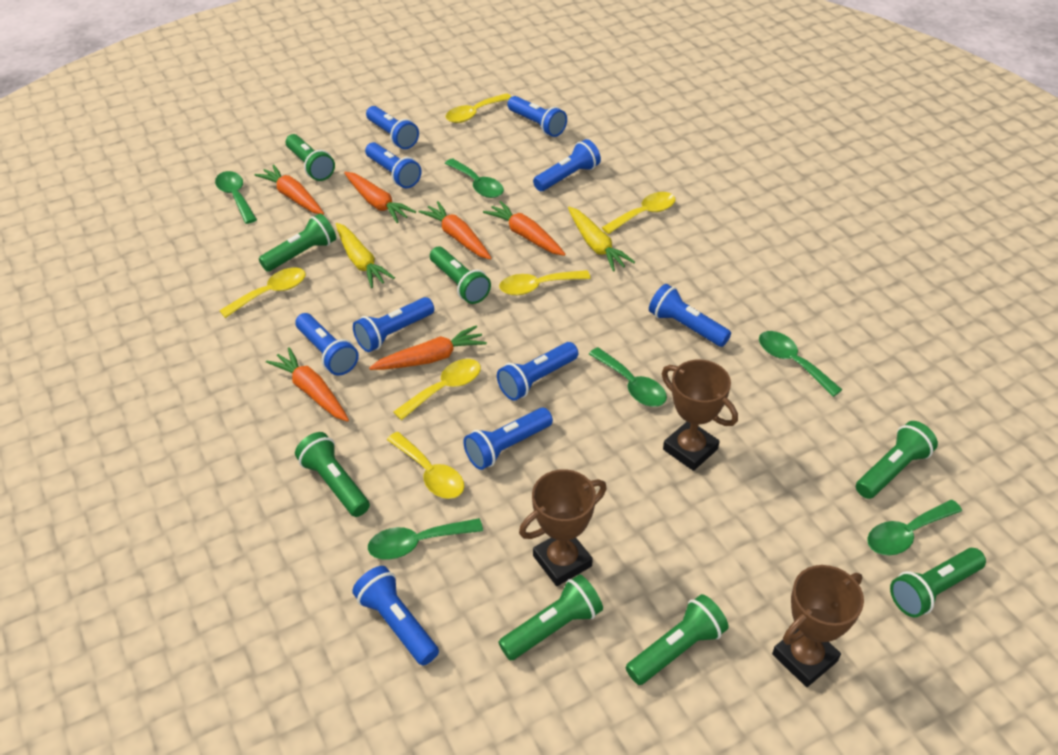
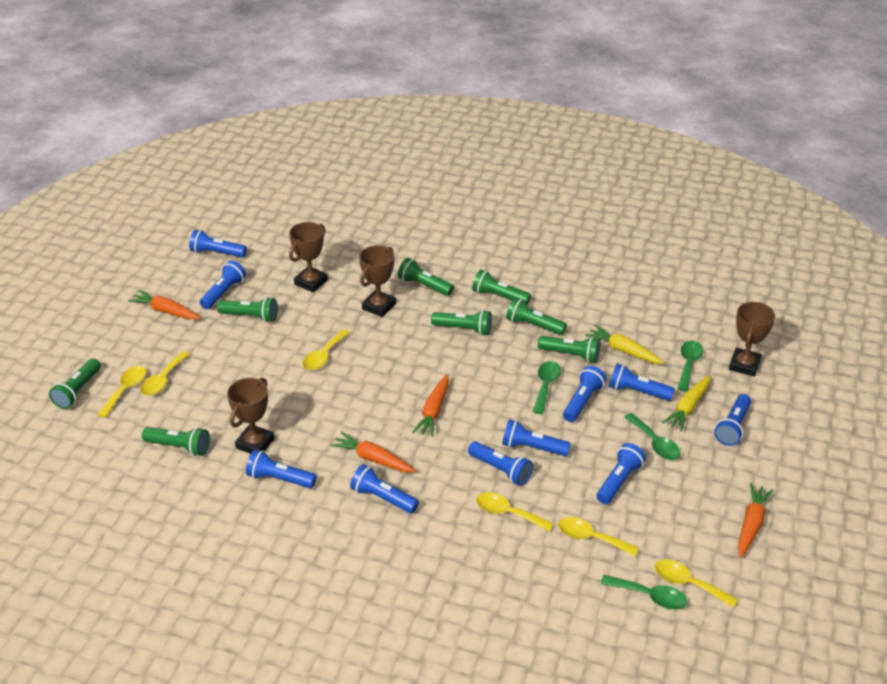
brown trophy: [519,469,607,586] [662,360,738,471] [772,565,864,687] = 3 -> [227,378,274,454] [289,222,328,293] [359,245,396,317] [729,302,775,377] = 4
green spoon: [215,171,257,224] [368,518,483,560] [445,159,504,198] [589,347,667,407] [759,331,842,397] [867,500,962,555] = 6 -> [533,361,561,414] [601,575,687,610] [624,413,681,460] [677,341,703,391] = 4
orange carrot: [254,164,324,215] [266,347,349,422] [344,172,416,223] [369,325,487,370] [418,201,492,260] [483,201,566,256] = 6 -> [128,290,201,319] [330,431,416,472] [412,374,449,437] [738,483,774,557] = 4

